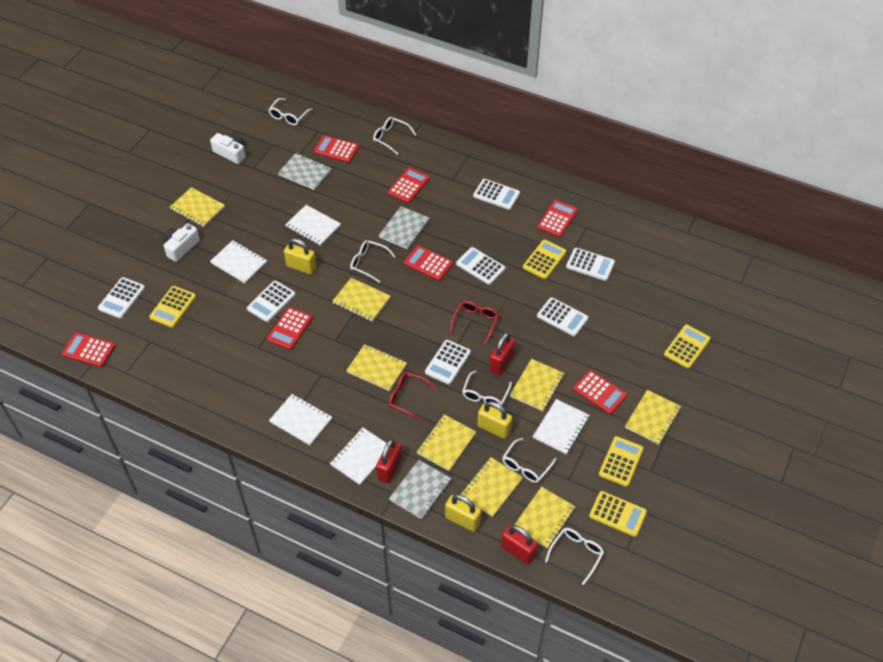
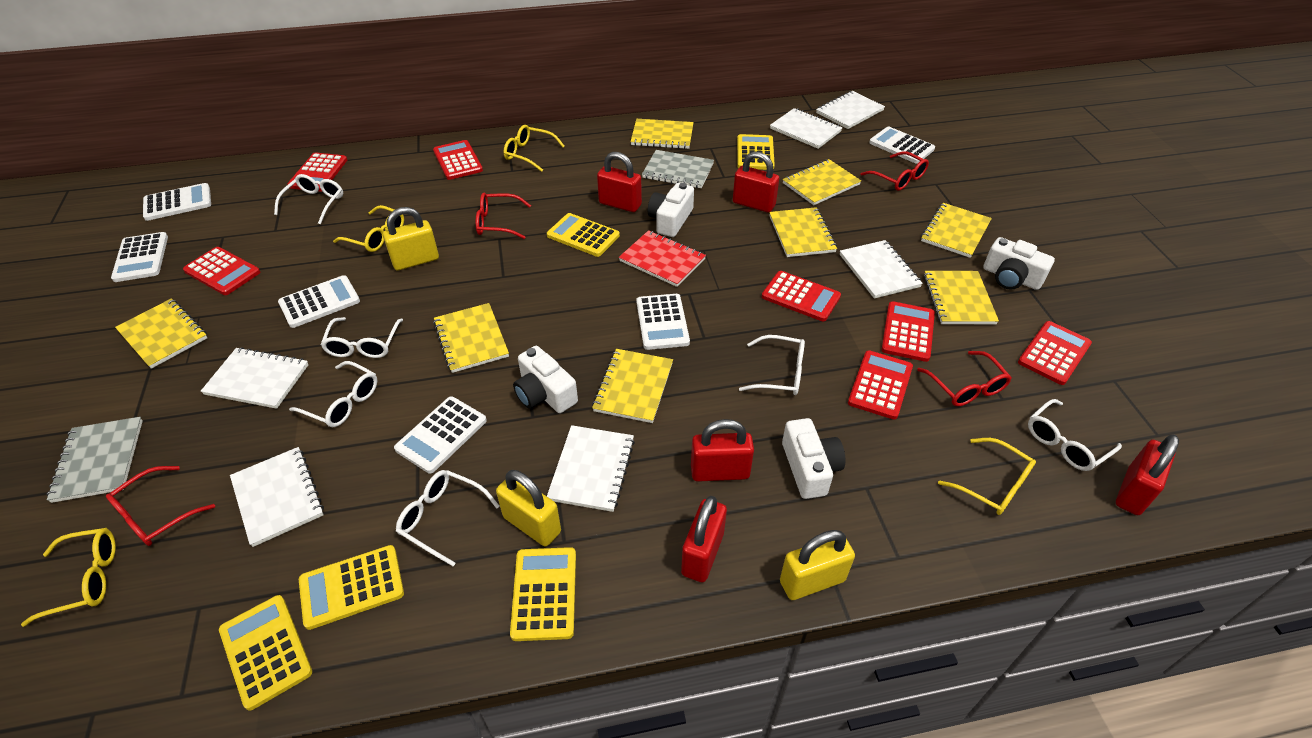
grey notebook: [278,153,331,190] [379,206,429,249] [389,460,451,519] = 3 -> [46,417,143,503] [642,150,714,188] = 2
red glasses: [389,372,437,420] [450,301,498,344] = 2 -> [106,466,215,546] [476,193,531,239] [860,151,929,191] [917,351,1012,406] = 4
red notebook: none = 0 -> [619,230,706,287] = 1
red padlock: [376,439,402,483] [489,333,515,375] [501,525,538,565] = 3 -> [597,152,642,212] [681,496,727,582] [691,419,754,482] [733,151,779,213] [1116,434,1179,515] = 5
white calculator: [98,277,145,319] [247,281,295,322] [425,340,471,385] [456,247,505,285] [473,179,520,210] [537,297,588,336] [566,248,615,281] = 7 -> [111,232,168,282] [143,183,211,221] [278,275,360,328] [394,396,487,473] [636,294,690,350] [869,126,935,164] = 6
white camera: [163,223,200,262] [210,133,246,164] = 2 -> [513,346,578,413] [648,183,694,237] [782,418,845,499] [983,237,1055,290] = 4
white notebook: [210,240,267,283] [269,394,332,445] [285,205,341,246] [330,427,386,485] [533,399,590,454] = 5 -> [201,347,309,409] [230,447,324,547] [547,425,635,512] [770,108,842,149] [816,91,885,129] [840,240,923,299] = 6
yellow glasses: none = 0 -> [21,528,116,627] [333,205,404,252] [504,125,565,172] [938,438,1036,515] = 4

